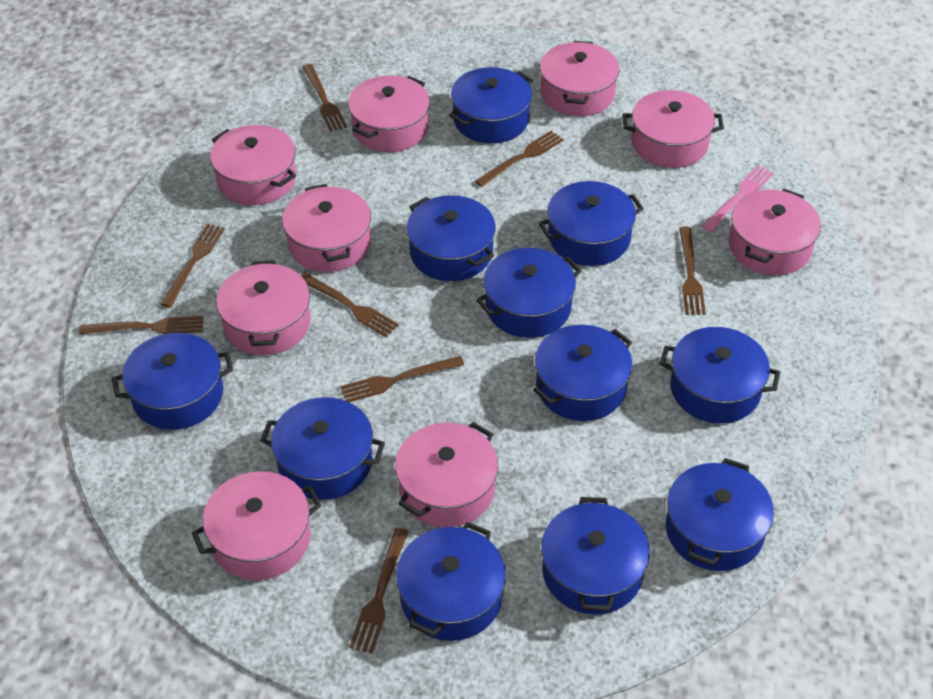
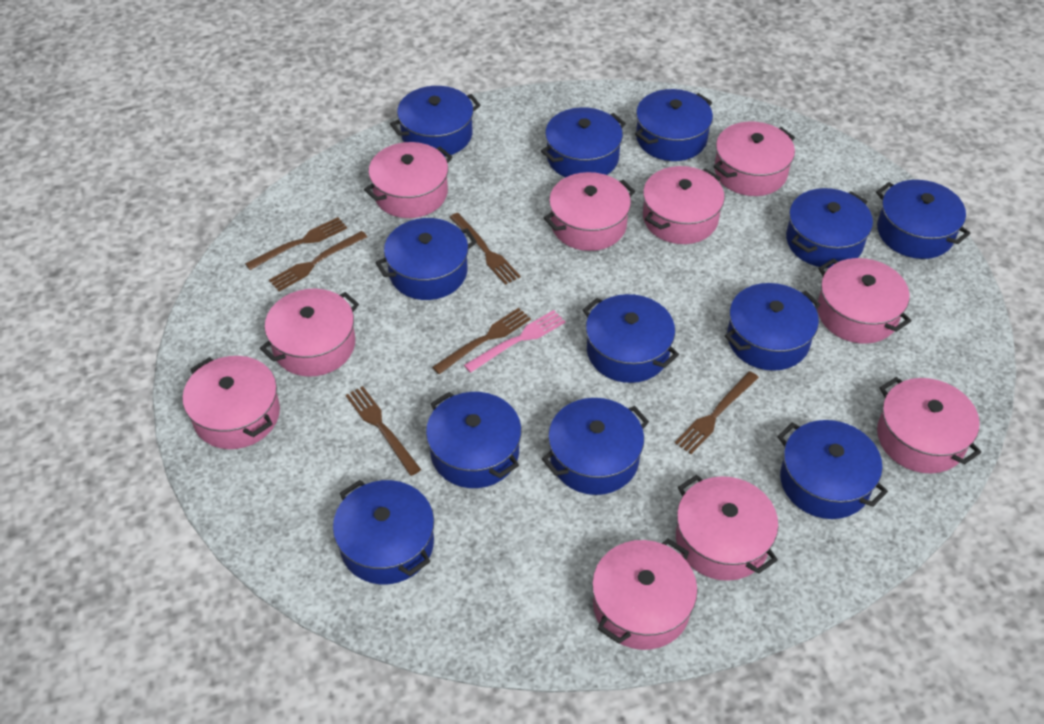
blue pot: [112,333,233,430] [260,397,385,500] [396,522,506,641] [406,195,496,281] [449,67,533,143] [476,248,582,338] [533,325,632,421] [538,181,644,266] [541,497,650,615] [660,327,780,423] [666,458,774,571] = 11 -> [333,480,434,584] [375,218,477,300] [390,86,481,157] [426,392,522,488] [541,107,626,178] [542,398,649,495] [583,294,679,383] [635,89,713,161] [725,283,821,371] [777,420,888,519] [786,188,873,268] [876,180,971,259] = 12
brown fork: [79,316,204,335] [160,223,225,308] [301,272,399,337] [302,64,347,132] [340,356,464,402] [349,528,409,654] [475,131,564,187] [679,227,706,315] = 8 -> [245,217,347,270] [269,231,367,291] [346,386,421,476] [432,308,531,374] [450,213,520,285] [675,371,759,454] = 6
pink pot: [192,471,321,580] [210,125,296,205] [216,260,311,355] [282,184,371,272] [348,75,430,152] [395,422,498,527] [540,41,620,116] [622,90,724,168] [729,189,821,275] = 9 -> [183,356,280,449] [260,289,359,377] [364,142,453,218] [544,172,635,251] [592,539,698,650] [643,166,725,244] [676,475,778,581] [713,122,795,196] [817,258,911,344] [877,377,981,473] = 10

